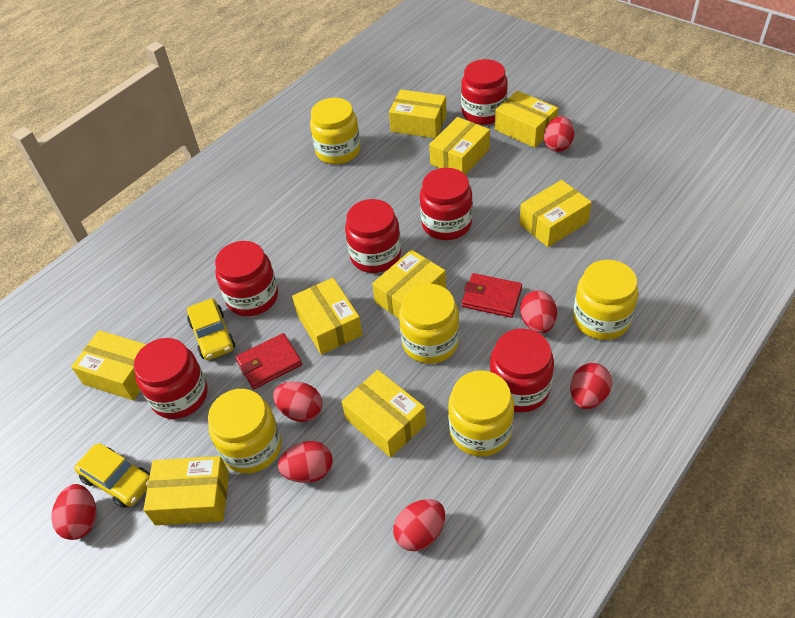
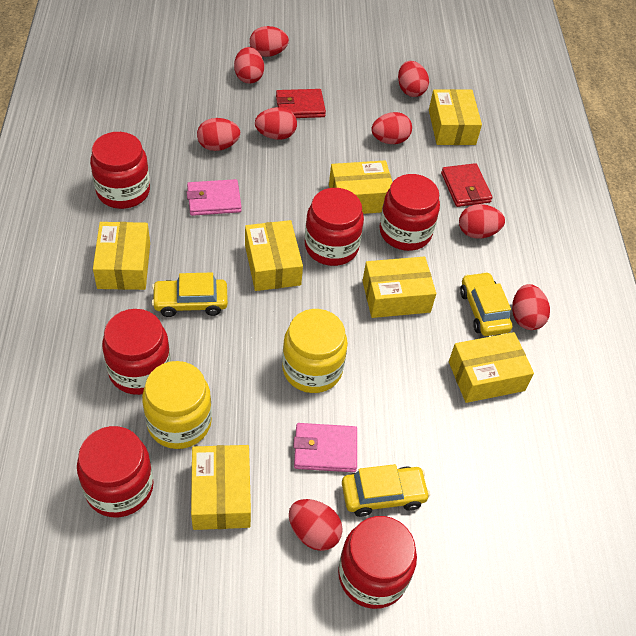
pink wallet: none = 0 -> [187,179,242,216] [293,423,357,472] = 2
red egg: [51,484,97,540] [273,382,322,422] [278,441,333,483] [393,499,445,551] [520,291,557,333] [544,116,574,152] [570,363,612,409] = 7 -> [197,118,240,151] [234,47,264,84] [250,26,289,57] [255,107,297,140] [289,499,343,551] [371,112,412,144] [398,61,429,97] [459,204,505,239] [512,284,550,330] = 9
yellow box: [71,330,146,401] [143,456,229,525] [292,278,363,355] [341,370,426,458] [372,250,446,319] [389,90,447,138] [429,117,490,175] [495,91,558,148] [519,180,592,247] = 9 -> [93,222,150,290] [191,445,251,530] [245,220,303,291] [329,160,392,214] [362,257,436,318] [429,89,482,145] [449,332,534,403] = 7
yellow car: [74,443,150,508] [187,298,235,360] = 2 -> [152,273,228,317] [342,464,430,517] [460,272,512,336] = 3
yellow jar: [208,389,282,474] [310,98,360,164] [399,284,459,364] [448,370,514,457] [573,260,638,340] = 5 -> [142,361,212,449] [282,309,348,393] = 2

